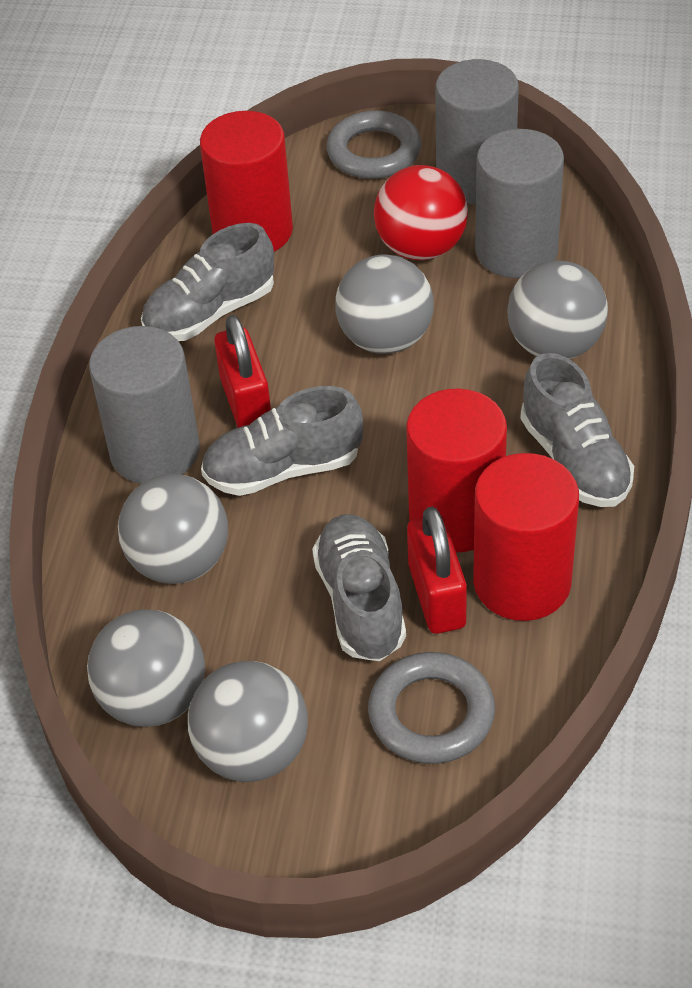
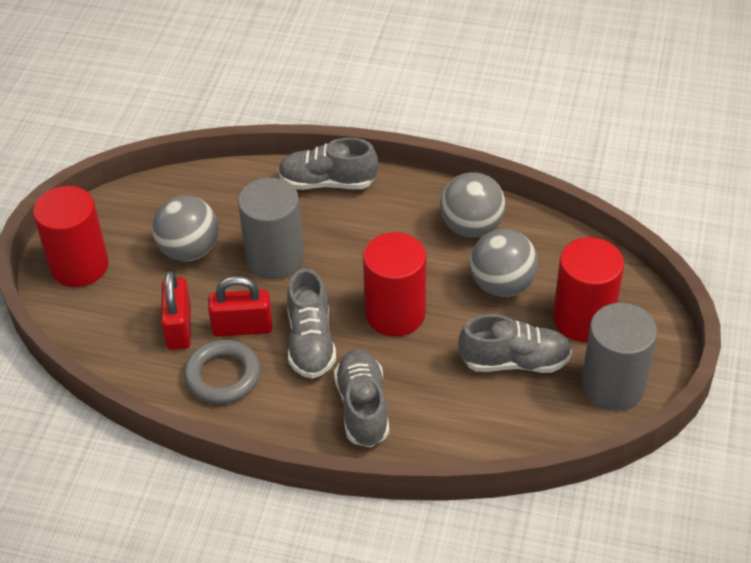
grey ball: [87,609,205,727] [118,474,228,584] [188,661,308,782] [335,255,434,354] [507,260,608,359] = 5 -> [152,195,219,261] [440,172,505,238] [470,229,538,297] = 3
grey cylinder: [89,326,200,484] [435,59,519,204] [475,129,564,278] = 3 -> [238,178,304,279] [581,303,657,411] = 2
grey ring: [326,110,421,179] [368,652,495,764] = 2 -> [184,339,261,404] = 1
red ball: [374,165,468,260] = 1 -> none = 0

